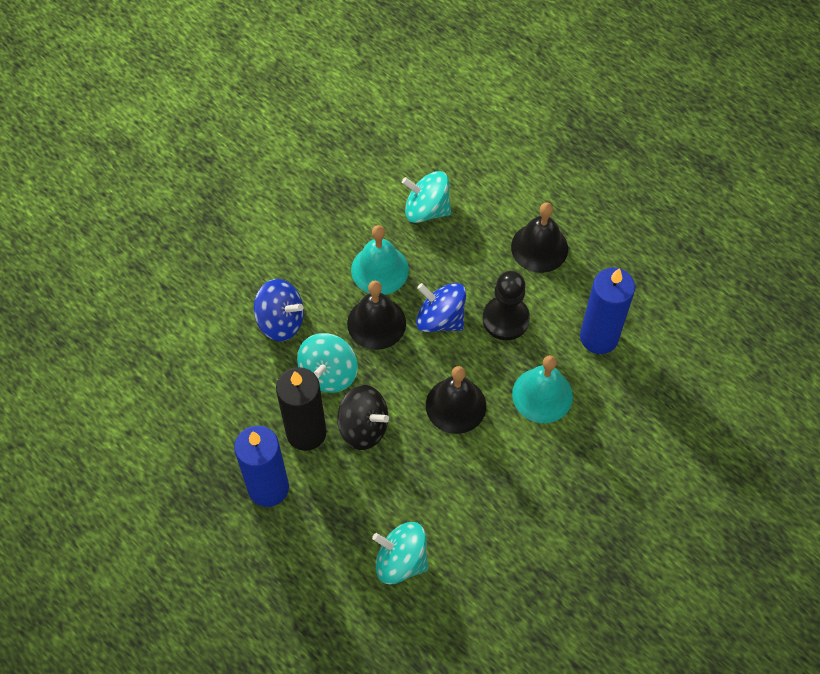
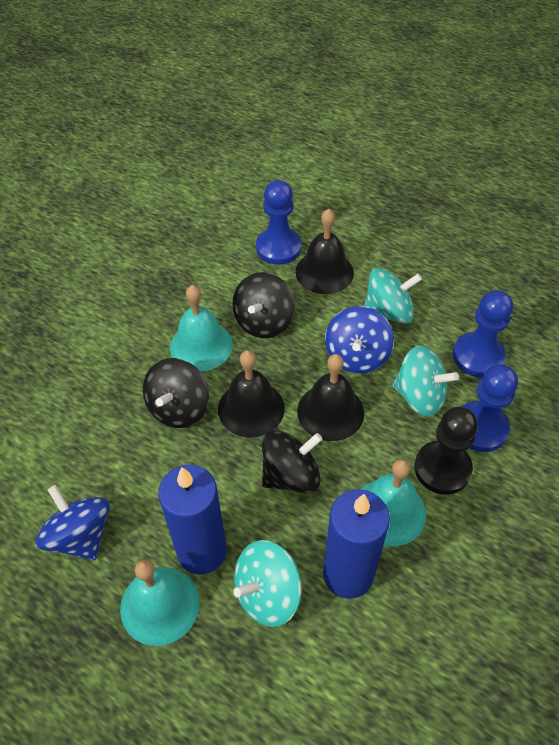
black candle: [276,367,326,451] = 1 -> none = 0
black spinning top: [337,385,389,450] = 1 -> [143,358,209,428] [232,272,295,338] [262,430,322,493] = 3
blue pawn: none = 0 -> [256,180,302,265] [453,290,513,377] [461,364,518,452] = 3
turquoise bell: [351,225,409,295] [512,355,573,423] = 2 -> [120,560,200,646] [170,285,233,371] [361,459,426,546] = 3

